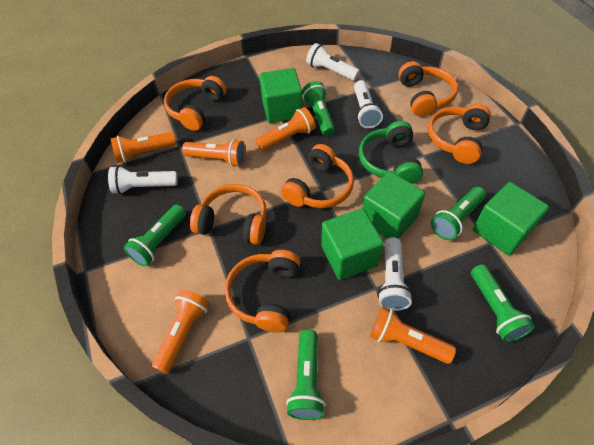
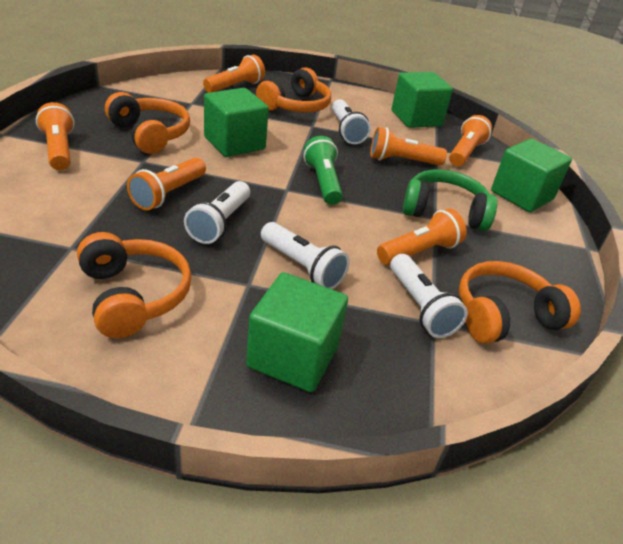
green flashlight: [124,205,186,267] [286,330,325,420] [302,81,335,136] [431,187,486,240] [471,264,535,342] = 5 -> [304,136,343,205] = 1
orange flashlight: [111,132,176,163] [152,289,210,374] [182,139,246,167] [255,107,315,151] [370,306,456,364] = 5 -> [36,102,75,170] [127,157,206,210] [203,55,265,93] [370,127,447,165] [377,209,466,265] [449,115,492,166] = 6
orange headphones: [164,76,226,131] [190,184,267,245] [225,250,301,333] [281,144,354,208] [398,61,458,117] [428,104,491,164] = 6 -> [77,232,192,338] [105,92,190,154] [256,67,331,112] [459,261,581,344] = 4

